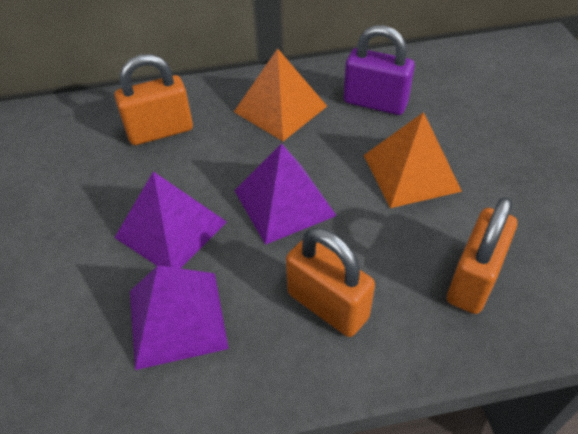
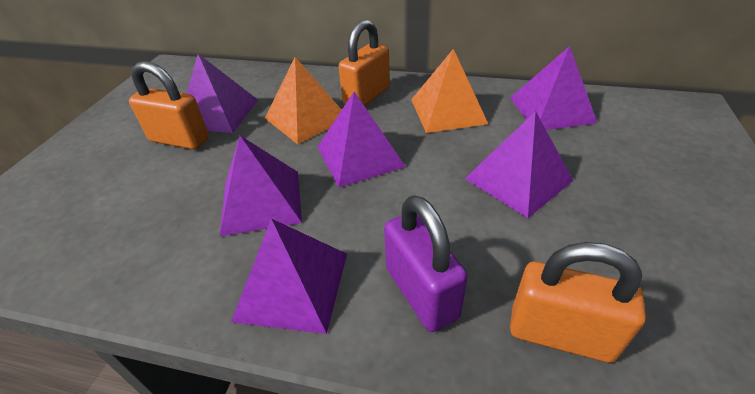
purple pyramid: [114,171,227,269] [130,265,229,370] [234,143,337,245] = 3 -> [187,54,258,133] [220,136,302,237] [231,219,347,334] [318,92,406,188] [465,111,573,218] [510,46,597,130] = 6

